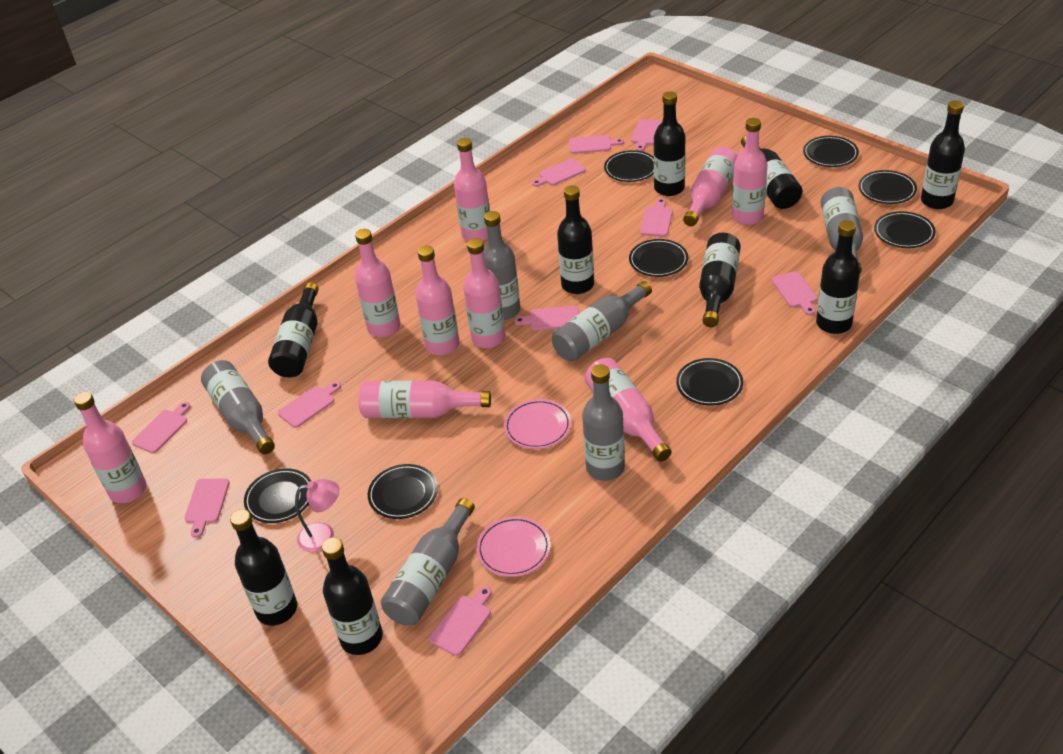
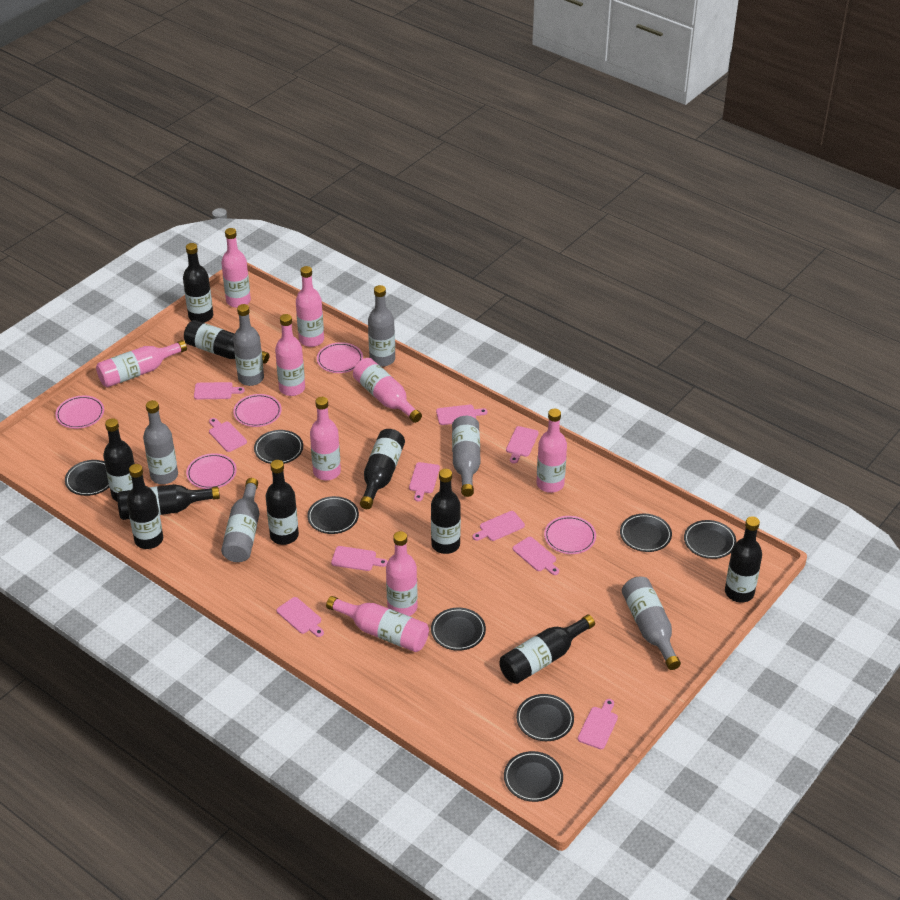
black bottle: [230,509,297,626] [268,282,319,377] [322,537,383,655] [557,185,594,294] [654,91,686,196] [699,233,741,327] [741,135,803,209] [816,220,860,334] [921,100,965,209] = 9 -> [103,418,135,501] [117,484,220,520] [127,464,163,549] [183,243,213,323] [184,320,270,364] [265,460,299,545] [360,429,405,509] [431,469,461,554] [499,615,595,684] [725,516,762,603] = 10
pink lamp: [295,479,339,552] = 1 -> none = 0
pink plate: [477,516,551,577] [504,399,571,449] = 2 -> [56,396,104,429] [186,453,237,489] [233,394,282,427] [317,342,363,373] [544,516,596,554] = 5

